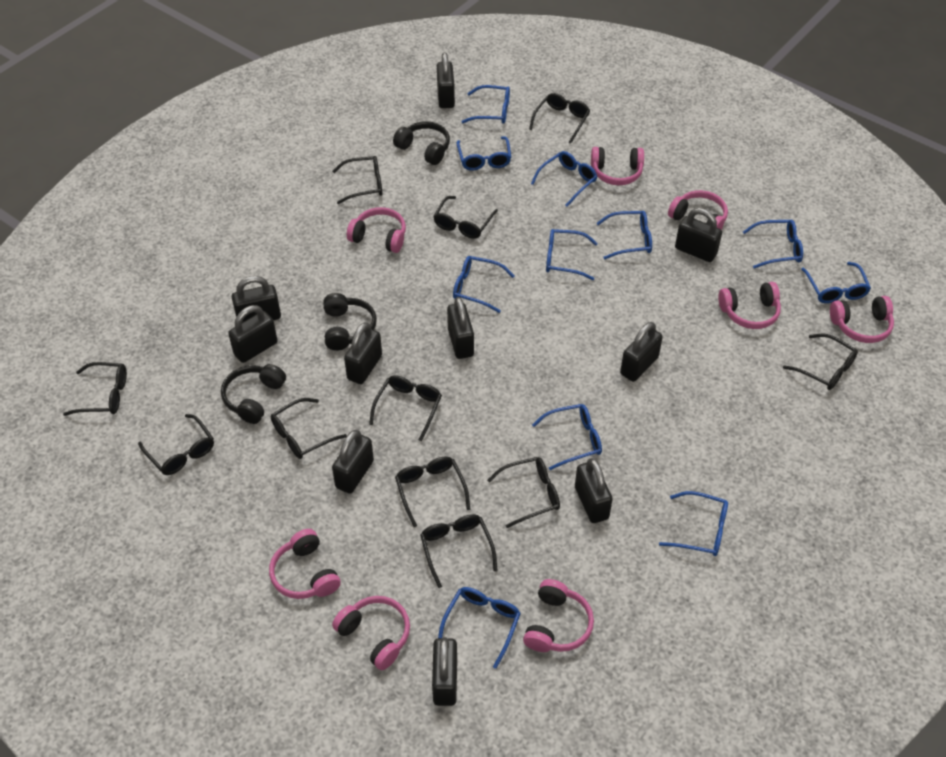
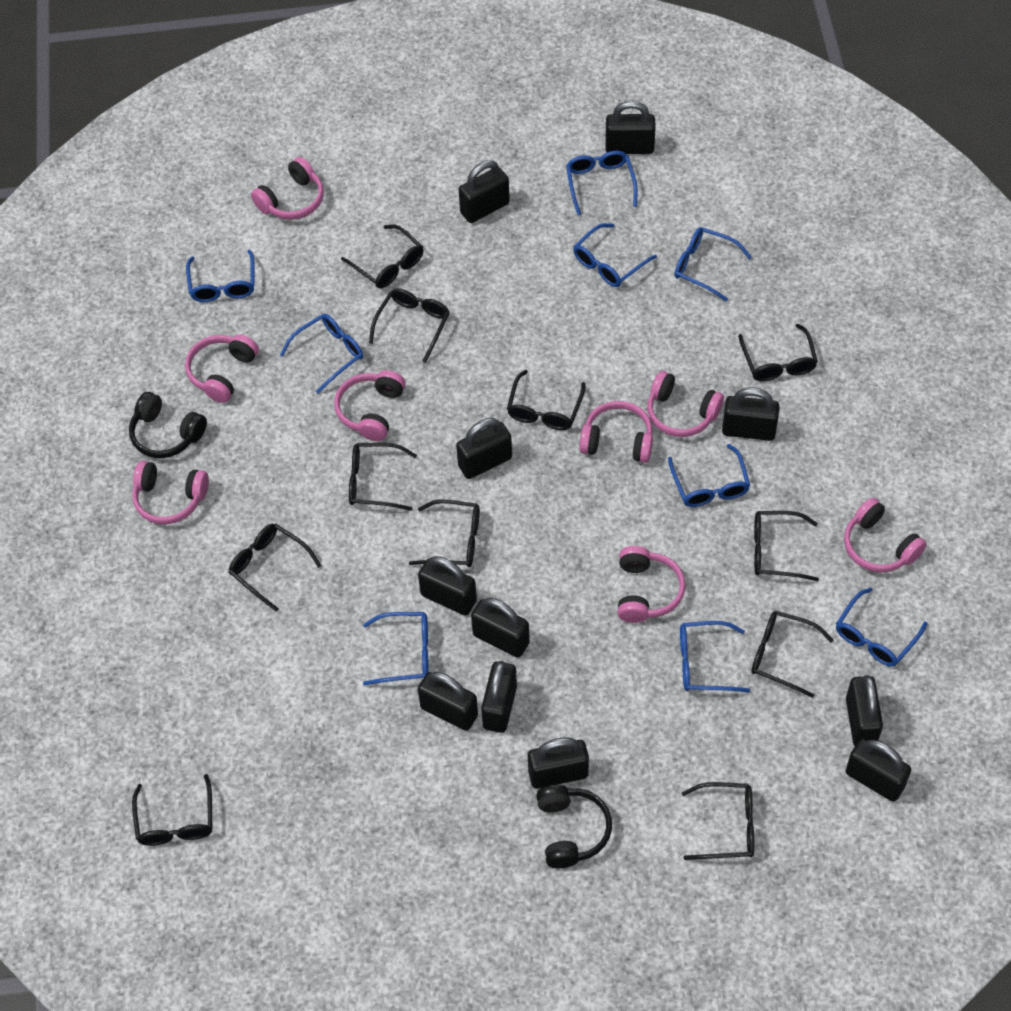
black headphones: [221,364,286,424] [323,293,377,351] [393,121,450,165] = 3 -> [129,392,207,458] [536,785,612,868] = 2
black padlock: [228,305,278,363] [232,276,281,323] [332,430,374,494] [344,322,382,384] [432,637,457,706] [437,52,455,108] [447,297,474,359] [575,458,613,523] [620,322,663,382] [675,208,722,262] = 10 -> [418,556,477,616] [418,671,478,731] [456,418,512,479] [459,160,510,223] [471,598,530,658] [481,661,517,733] [528,737,589,789] [605,101,656,154] [722,387,780,441] [846,675,883,746] [846,739,911,802] = 11
blue glasses: [438,587,521,669] [453,256,514,313] [456,136,511,171] [461,85,510,124] [531,151,597,207] [532,404,602,470] [546,229,598,280] [597,211,652,259] [659,491,728,556] [743,220,803,269] [801,262,871,303] = 11 -> [186,250,255,302] [280,314,363,394] [363,612,429,685] [566,151,638,215] [573,223,657,287] [668,444,750,507] [674,227,752,302] [680,621,750,692] [836,588,927,667] = 9

